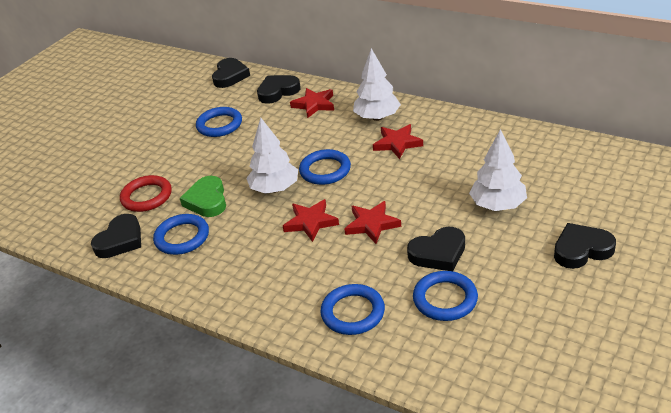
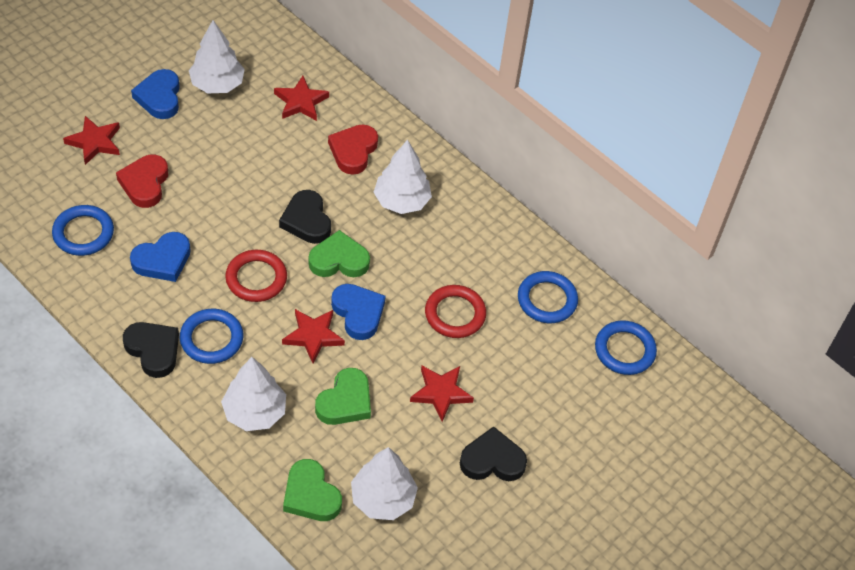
black heart: [91,214,141,258] [212,58,250,88] [257,75,301,104] [407,227,465,271] [554,223,616,269] = 5 -> [123,322,179,378] [279,190,331,244] [460,426,527,481] = 3
blue heart: none = 0 -> [130,232,191,282] [131,69,180,119] [331,284,386,340] = 3
blue ring: [153,214,209,255] [196,107,242,137] [299,149,351,185] [320,284,385,335] [413,271,478,321] = 5 -> [52,205,114,256] [180,309,243,364] [518,271,578,323] [595,320,657,375] = 4
green heart: [180,176,226,217] = 1 -> [283,459,342,521] [309,230,370,277] [315,368,371,425] = 3
red heart: none = 0 -> [116,155,168,208] [328,124,378,175] = 2
red ring: [120,175,172,212] = 1 -> [225,250,287,302] [425,285,486,338] = 2
white tree: [246,117,298,194] [353,48,401,121] [469,129,527,211] = 3 -> [189,20,245,93] [221,357,286,431] [351,447,418,520] [373,140,432,214] = 4

